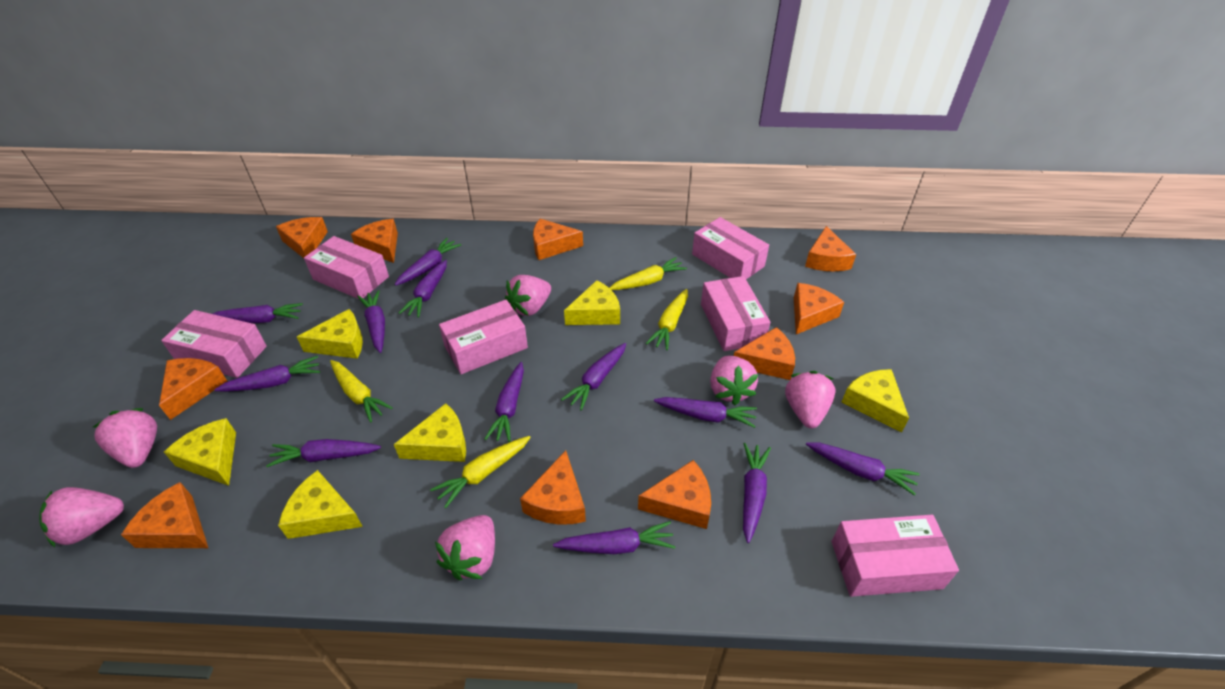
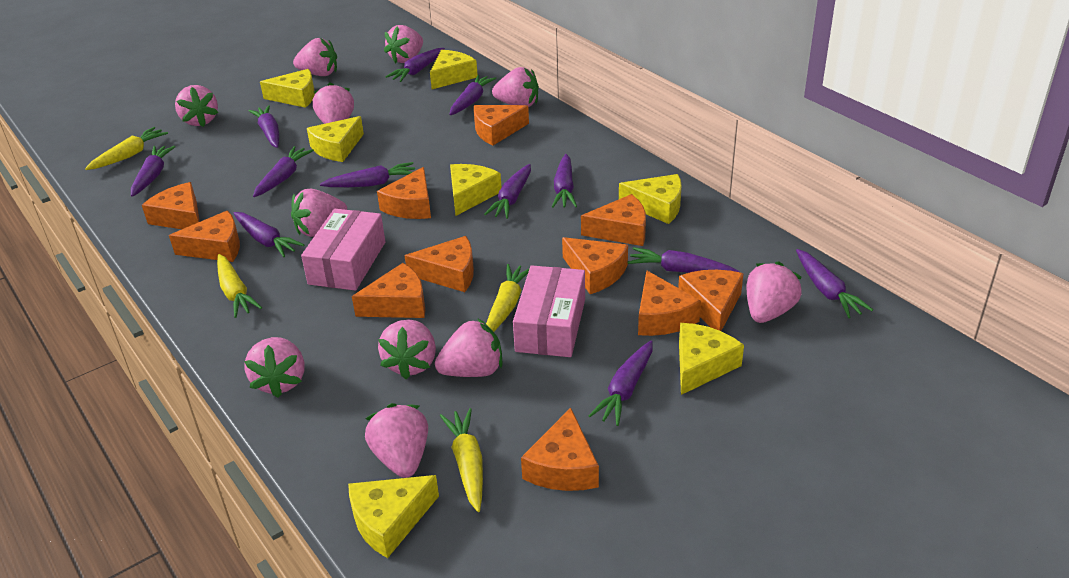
orange cheese: [121,482,208,548] [159,358,227,420] [276,217,328,258] [351,219,398,263] [520,450,586,525] [533,219,583,260] [638,460,711,529] [734,327,795,380] [794,283,844,334] [805,226,856,271] = 10 -> [142,182,200,229] [169,210,240,262] [352,263,425,318] [377,167,431,219] [404,236,474,292] [474,105,529,146] [521,408,599,491] [562,237,628,294] [581,194,646,246] [638,270,701,336] [678,270,744,331] = 11
pink box: [161,310,267,378] [304,236,389,299] [439,300,528,374] [692,217,769,279] [701,276,770,351] [832,515,959,597] = 6 -> [301,209,385,291] [513,265,585,357] = 2
pink strawberry: [39,487,124,547] [93,408,157,468] [435,515,495,580] [505,275,551,316] [710,356,758,405] [785,371,836,428] = 6 -> [175,85,218,127] [244,337,305,398] [291,189,347,237] [293,38,337,76] [313,82,354,124] [365,403,428,478] [378,320,436,379] [384,25,423,63] [435,318,502,377] [492,67,539,107] [747,261,802,323] = 11
yellow cheese: [164,418,236,486] [278,470,363,539] [297,309,363,359] [394,403,466,462] [564,280,620,325] [841,369,909,433] = 6 -> [260,69,315,108] [307,116,364,162] [348,475,439,558] [430,50,478,89] [450,164,502,216] [619,174,682,224] [679,323,744,395] = 7

